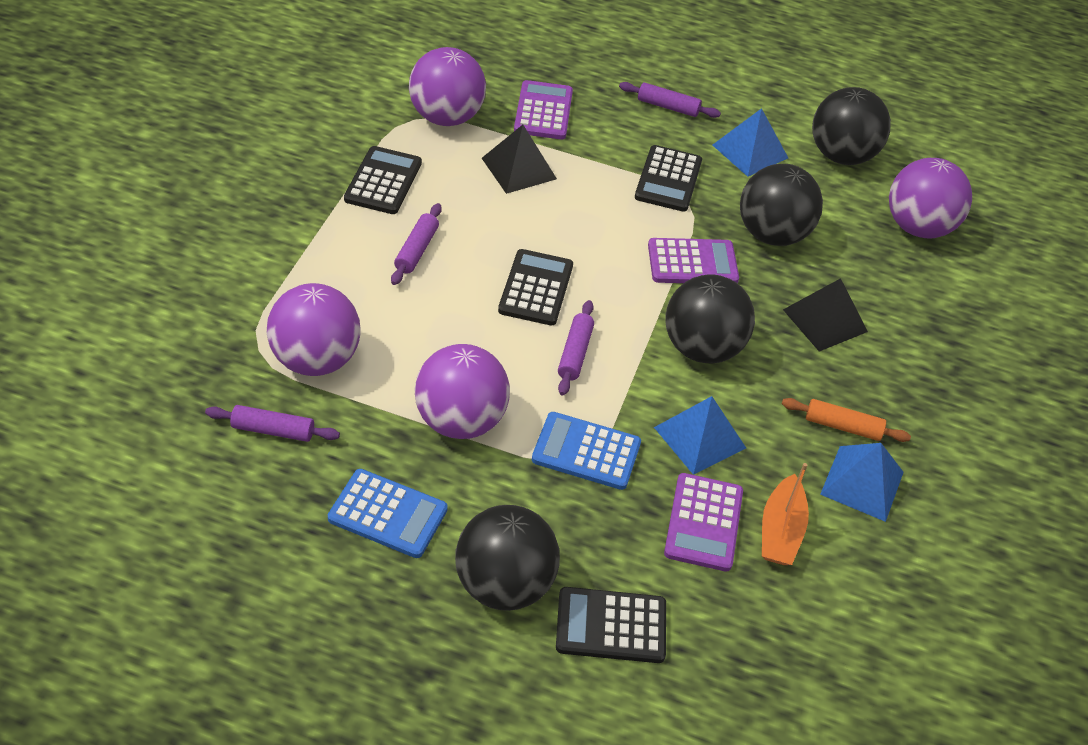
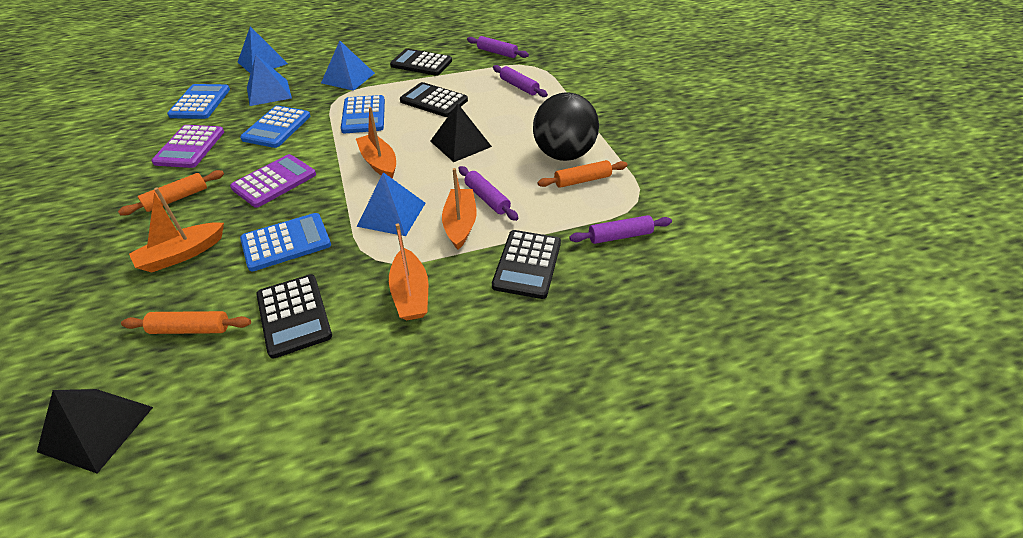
black ball: [455,505,560,611] [665,274,755,363] [740,164,823,246] [812,87,891,165] = 4 -> [533,92,599,161] = 1
blue calculator: [328,469,448,558] [532,412,641,490] = 2 -> [167,84,230,119] [240,106,311,148] [240,213,331,271] [341,95,385,133] = 4
blue pyramid: [654,396,746,475] [713,108,788,177] [820,443,904,522] = 3 -> [238,26,288,74] [247,55,292,106] [321,41,375,91] [357,172,425,236] = 4
orange boat: [762,463,809,565] = 1 -> [129,188,224,273] [356,107,396,179] [389,223,428,320] [442,168,477,250] = 4
orange rolling pin: [782,398,911,442] = 1 -> [118,170,224,215] [121,311,251,334] [537,160,628,188] = 3
purple ball: [267,283,361,376] [409,47,486,126] [414,344,510,439] [889,158,972,239] = 4 -> none = 0
purple calculator: [514,80,573,139] [648,238,739,283] [664,473,743,572] = 3 -> [151,125,224,168] [230,154,316,208] = 2

